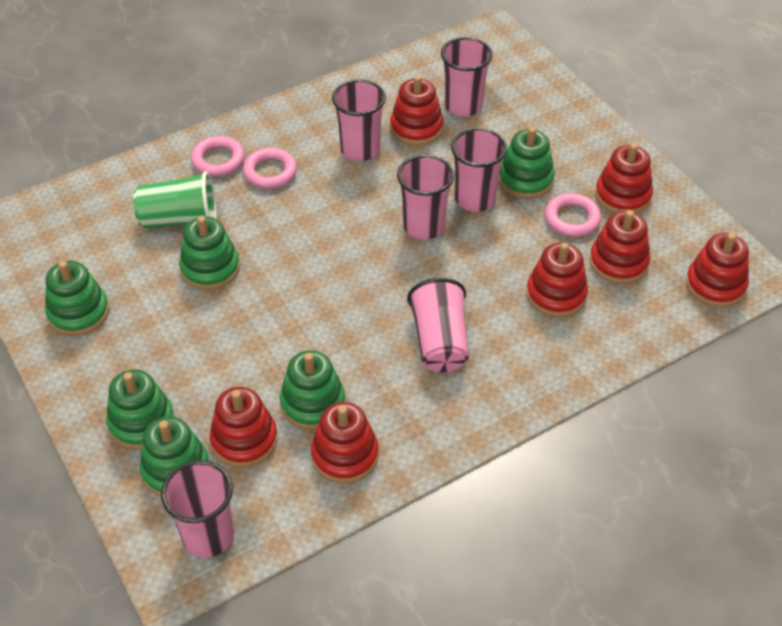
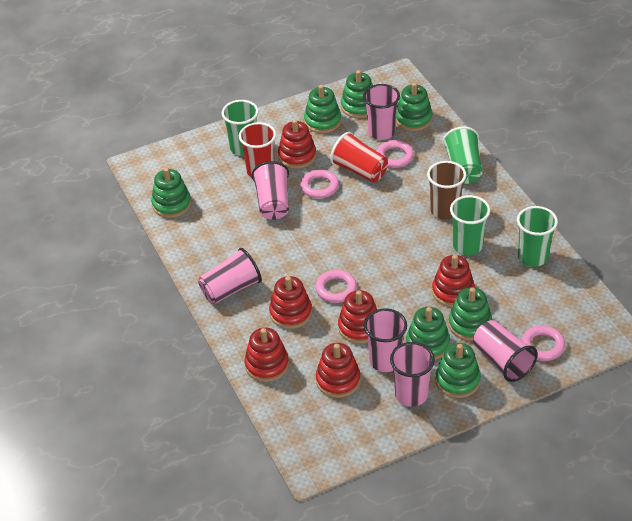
brown cup: none = 0 -> [427,161,467,220] = 1
green cup: [133,171,217,228] = 1 -> [222,100,259,156] [442,127,482,184] [450,195,490,255] [517,206,558,267] = 4
green stacking toy: [45,261,109,336] [106,369,174,450] [140,416,209,497] [179,216,240,290] [280,350,345,430] [499,127,555,199] = 6 -> [151,168,191,218] [304,85,341,133] [341,70,373,118] [396,82,433,131] [406,307,450,360] [435,343,481,398] [448,287,492,341] = 7
pink ring: [191,136,245,177] [243,148,297,189] [545,193,601,237] = 3 -> [300,170,339,199] [315,270,357,303] [377,140,414,168] [521,325,565,361] = 4
red cup: none = 0 -> [239,122,276,177] [330,132,388,183] = 2
red stacking toy: [210,387,277,468] [311,402,378,484] [390,75,443,146] [526,243,588,317] [590,210,650,284] [595,143,653,214] [686,233,749,308] = 7 -> [244,328,289,382] [269,276,312,329] [278,119,316,169] [316,343,361,398] [338,290,377,344] [432,255,475,307] = 6

